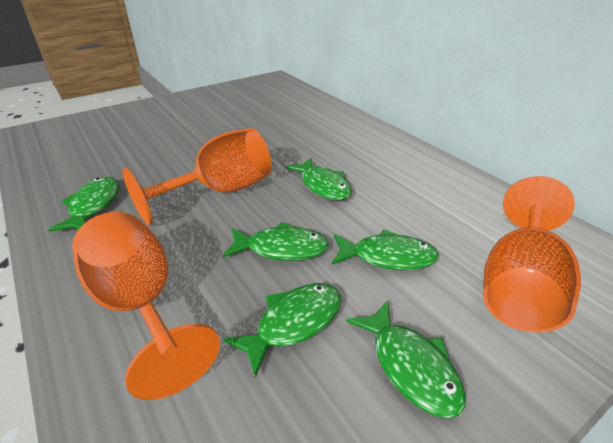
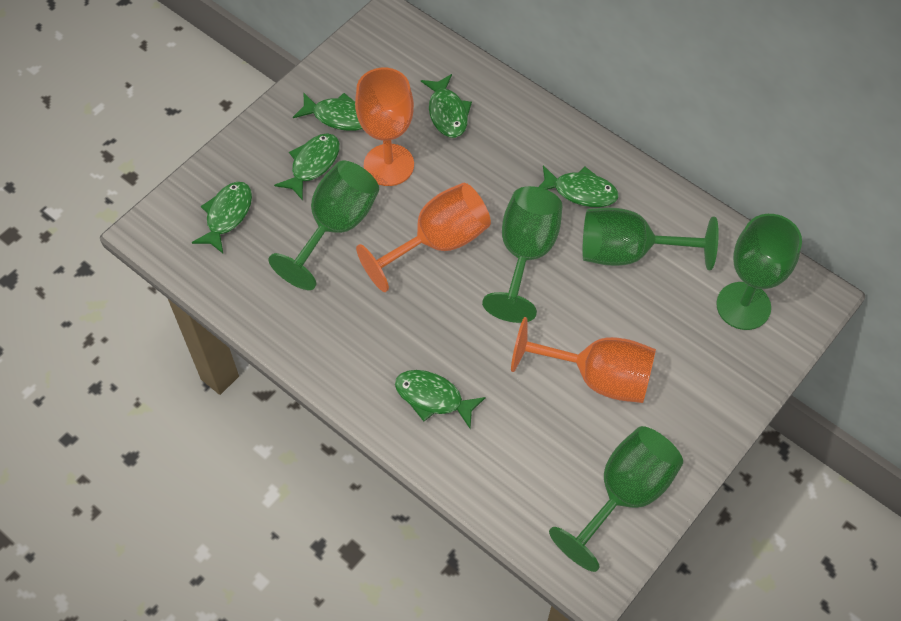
green goblet: none = 0 -> [268,160,379,290] [482,186,563,323] [549,426,683,572] [582,207,719,270] [716,214,802,330] = 5

